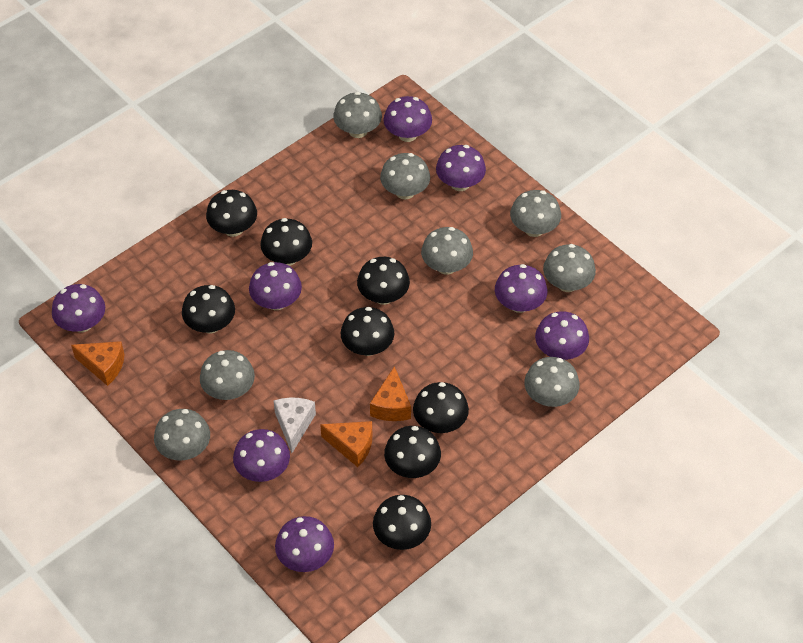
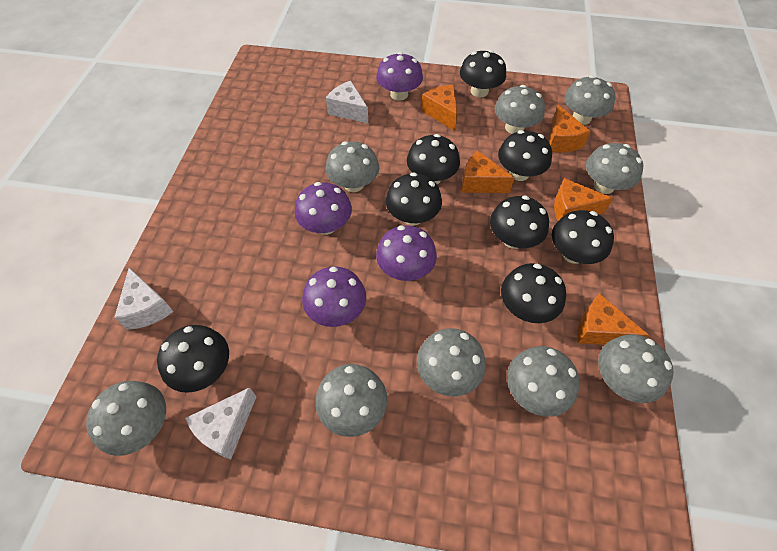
grey mushroom: [154,409,210,461] [200,350,255,400] [333,92,382,138] [380,153,430,200] [421,227,473,275] [510,190,561,237] [524,357,579,407] [543,244,596,292] = 8 -> [86,381,166,456] [315,364,387,437] [326,141,379,192] [417,328,486,396] [495,85,545,134] [507,346,579,417] [564,75,616,125] [586,143,644,194] [598,334,674,403] = 9
orange cheese: [71,341,125,386] [320,421,372,467] [370,366,411,421] = 3 -> [421,85,458,131] [461,151,515,193] [549,105,591,152] [554,178,613,221] [577,294,649,345] = 5
purple mushroom: [52,284,105,332] [233,429,290,482] [249,262,302,310] [275,516,334,572] [383,96,432,142] [436,145,486,191] [495,264,547,313] [535,311,589,360] = 8 -> [294,182,352,235] [302,267,366,327] [376,52,423,101] [376,226,437,281] = 4
white cheese: [273,398,316,453] = 1 -> [114,267,174,330] [185,387,257,460] [326,81,368,124] = 3

